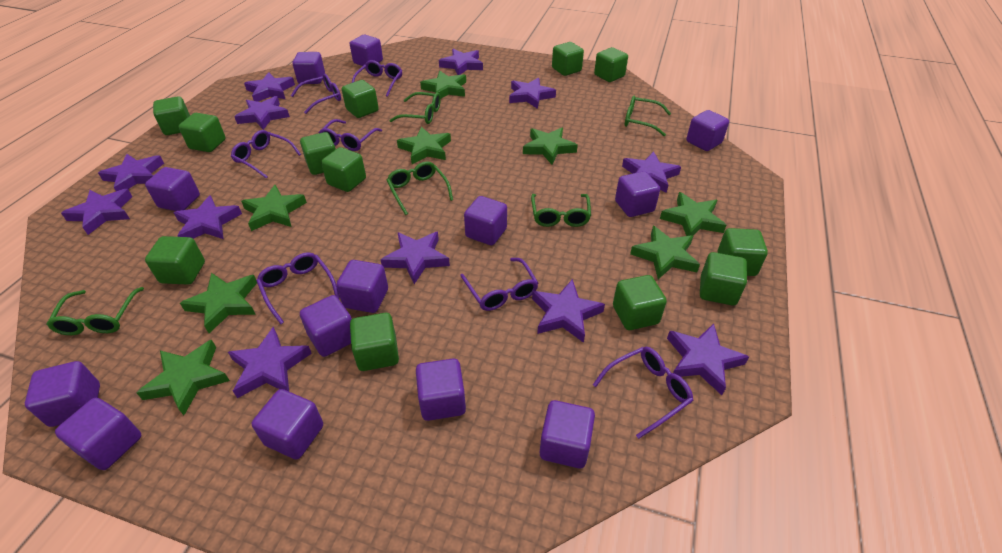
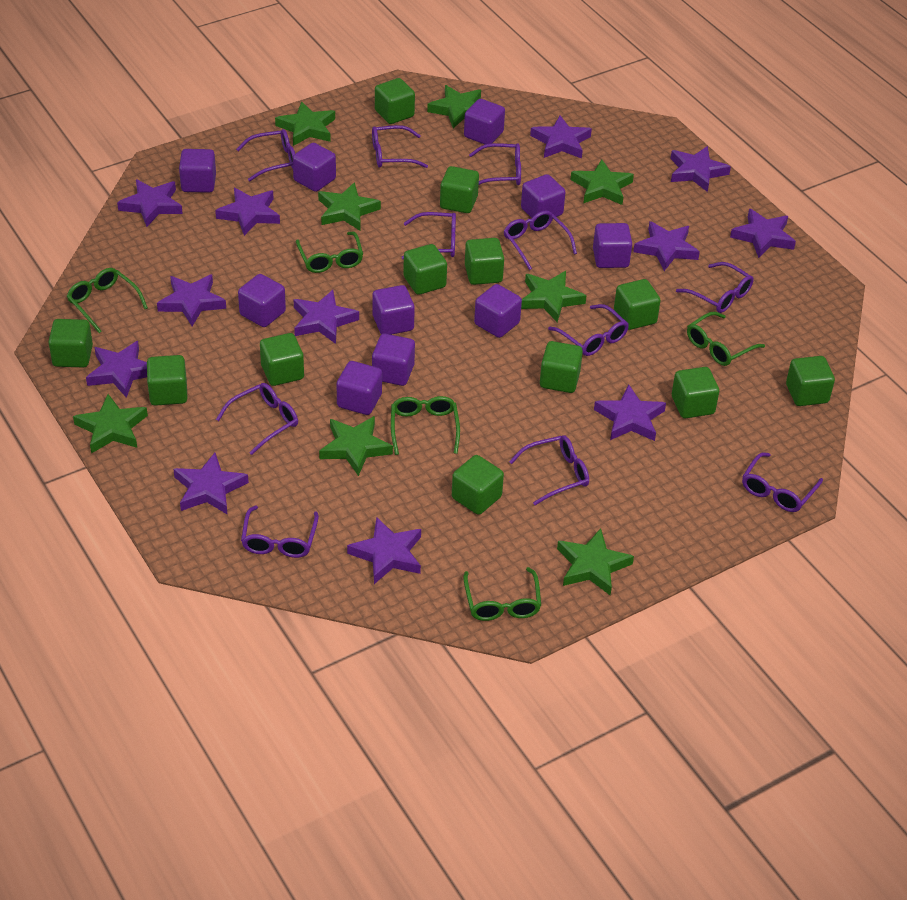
purple cube: [25,361,100,427] [55,398,142,470] [145,167,200,211] [252,389,323,460] [292,52,325,84] [300,295,352,357] [336,260,388,313] [350,35,383,66] [416,358,466,421] [464,196,507,245] [540,400,595,468] [615,171,660,217] [686,110,729,151] = 13 -> [179,149,216,193] [238,274,286,327] [293,143,336,192] [337,361,382,415] [372,285,415,335] [372,334,415,386] [464,99,505,144] [474,284,522,338] [521,174,565,218] [593,223,632,268] = 10
purple glasses: [231,130,301,179] [256,252,340,324] [291,74,341,114] [319,119,382,151] [352,60,402,97] [460,258,538,311] [593,347,694,439] = 7 -> [216,383,298,455] [236,129,295,181] [241,505,319,558] [372,125,428,168] [401,212,456,259] [469,143,521,185] [504,211,577,270] [509,435,589,505] [548,304,629,356] [676,262,754,313] [742,452,823,512] = 11

